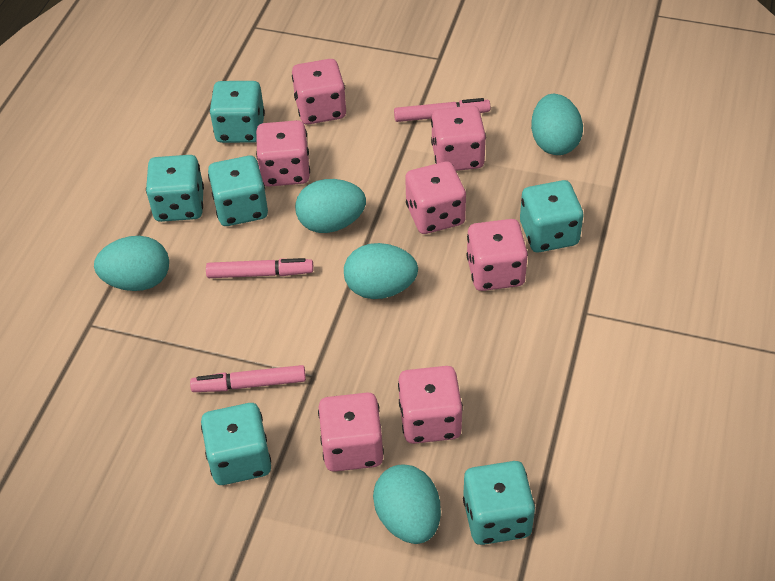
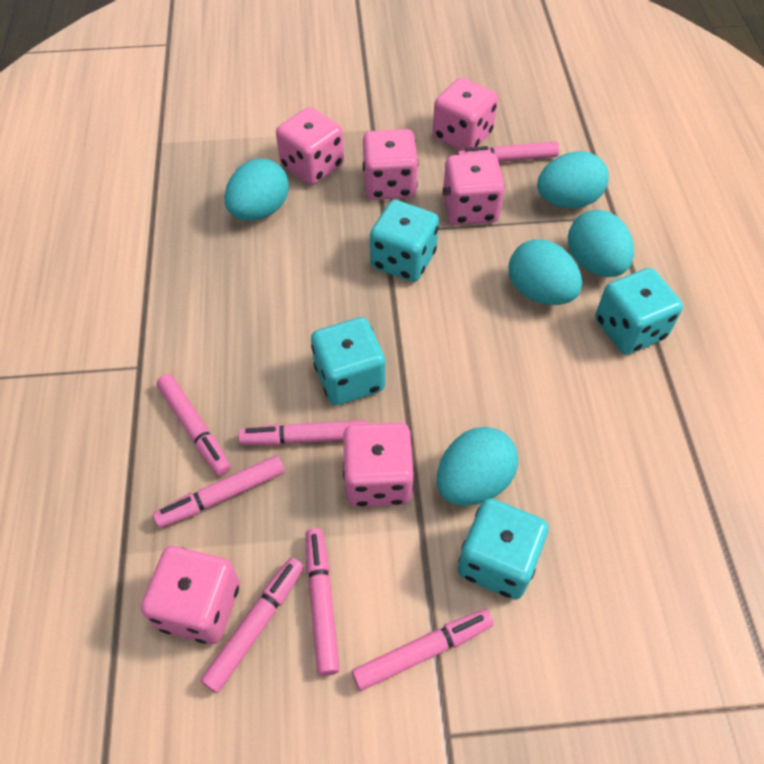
pink dice: [256,120,310,187] [292,59,346,125] [318,392,384,472] [398,366,463,444] [405,162,466,234] [431,105,486,171] [467,219,528,291] = 7 -> [141,546,240,644] [276,107,344,185] [343,422,414,507] [363,129,418,200] [433,78,498,151] [443,153,505,225] = 6
pink marker: [190,365,306,392] [206,258,314,278] [394,98,490,122] = 3 -> [153,455,285,528] [157,374,231,476] [200,557,304,693] [238,420,368,446] [305,528,340,676] [352,609,494,691] [457,141,559,162] = 7
turquoise dice: [146,155,204,222] [201,403,271,485] [208,156,268,226] [210,81,265,143] [463,461,535,545] [520,180,583,252] = 6 -> [311,317,385,405] [370,200,439,282] [458,498,548,600] [595,268,683,354] = 4

